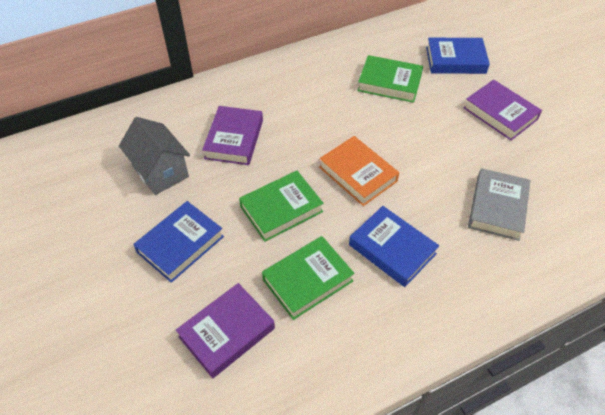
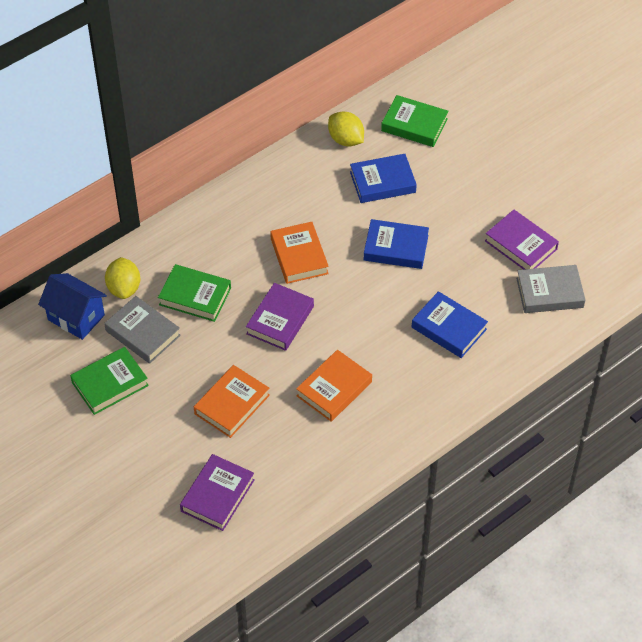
blue house: none = 0 -> [38,273,107,340] = 1
grey book: [468,168,531,241] = 1 -> [104,296,181,364] [516,265,586,313] = 2
grey house: [119,117,190,195] = 1 -> none = 0
orange book: [319,136,399,206] = 1 -> [194,365,270,438] [270,222,329,284] [296,350,372,422] = 3
yellow lemon: none = 0 -> [105,257,140,299] [328,111,364,146] = 2

